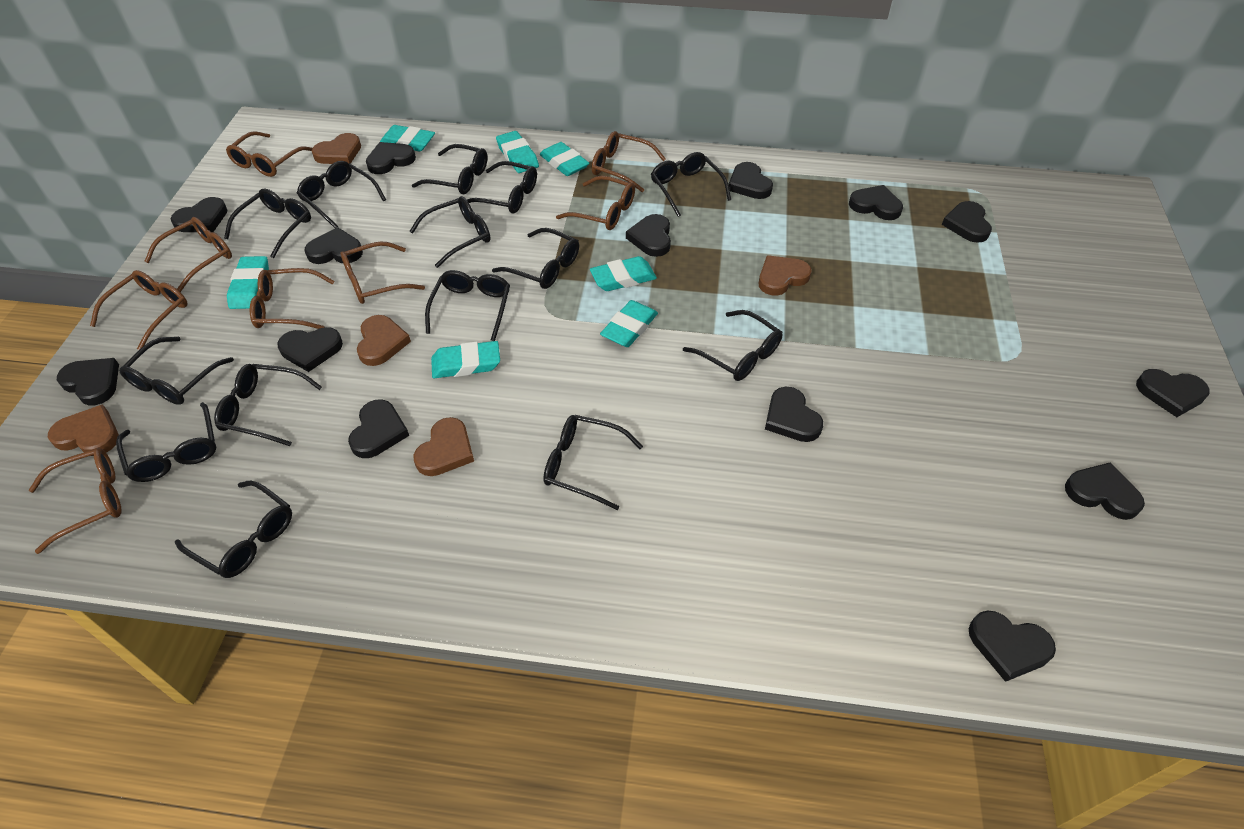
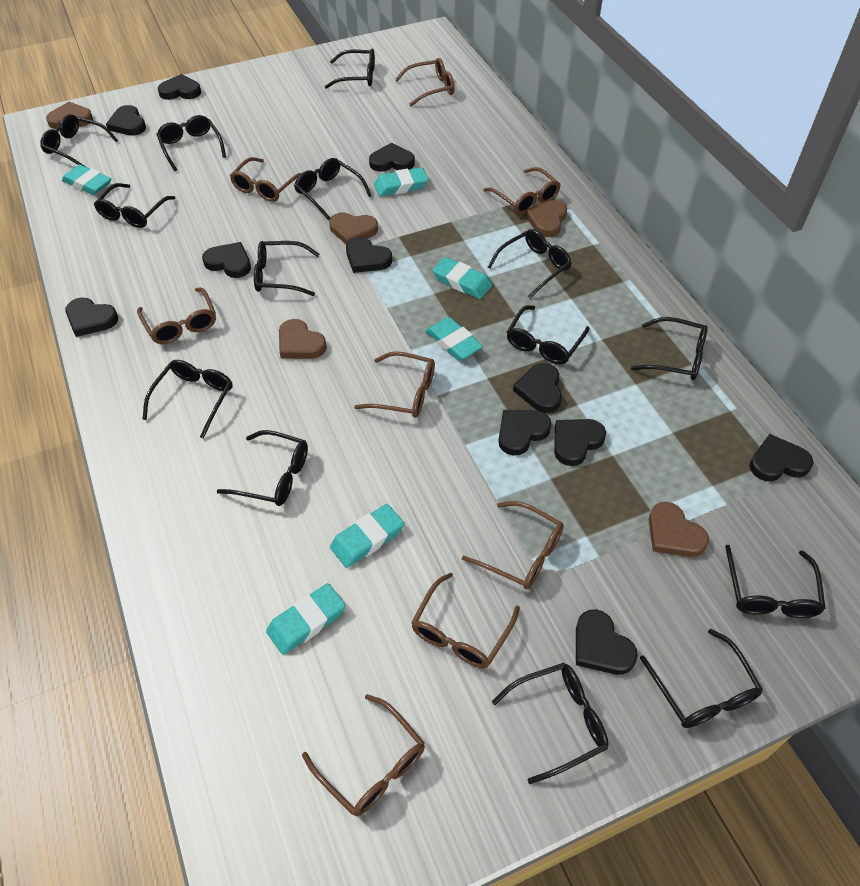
black heart: [57,358,119,406] [171,197,227,232] [277,327,343,372] [305,227,363,264] [348,400,409,458] [366,142,416,174] [626,214,671,257] [728,162,773,199] [765,387,823,442] [849,185,903,220] [942,201,992,243] [969,610,1056,682] [1065,462,1145,520] [1136,369,1210,417] = 14 -> [65,298,118,337] [106,105,146,136] [158,74,201,100] [202,242,251,278] [346,237,392,273] [369,143,415,172] [498,410,552,456] [513,363,562,413] [554,419,606,466] [576,609,638,675] [750,434,814,481] = 11
turquoise eraser: [227,256,269,309] [380,125,435,152] [431,341,500,378] [496,131,539,173] [540,142,589,176] [590,256,657,291] [600,300,658,347] = 7 -> [62,165,111,195] [266,583,346,655] [330,504,404,568] [374,167,429,196] [425,317,483,360] [432,257,492,299] = 6

